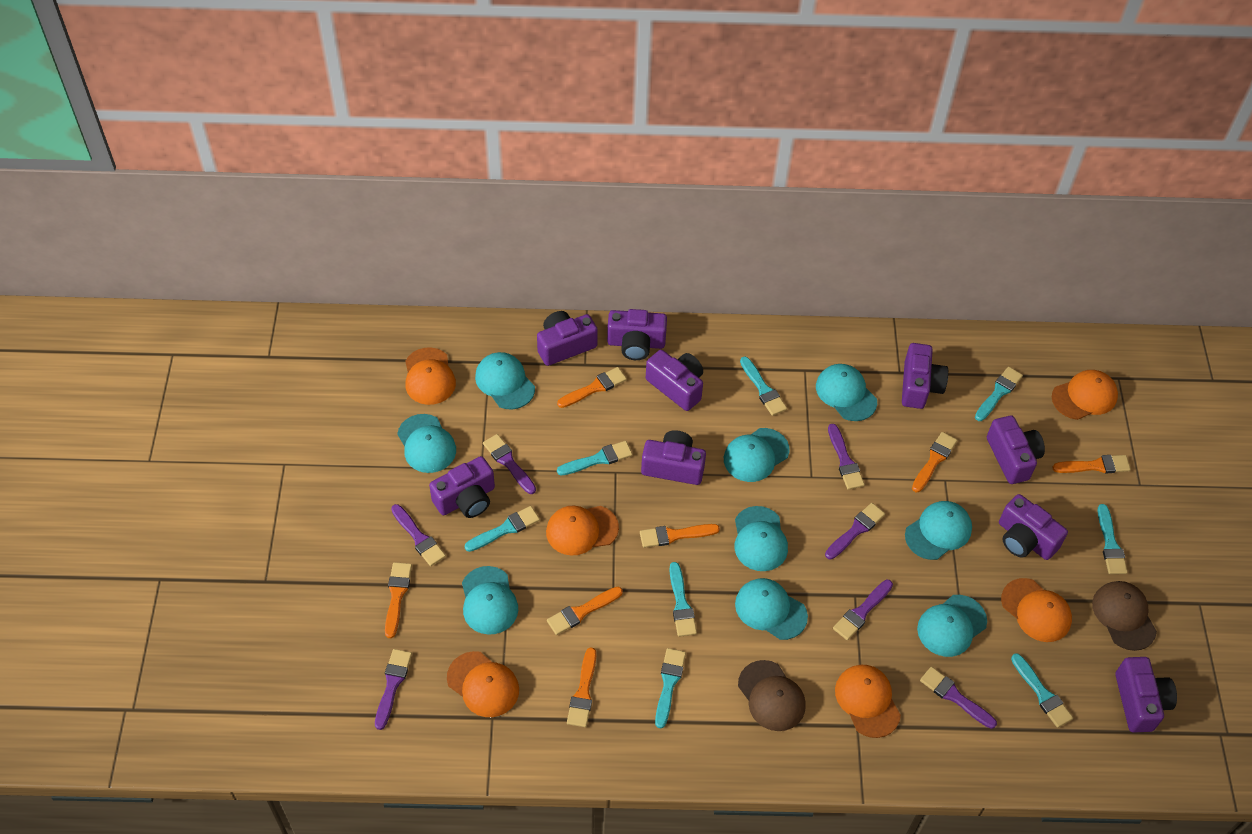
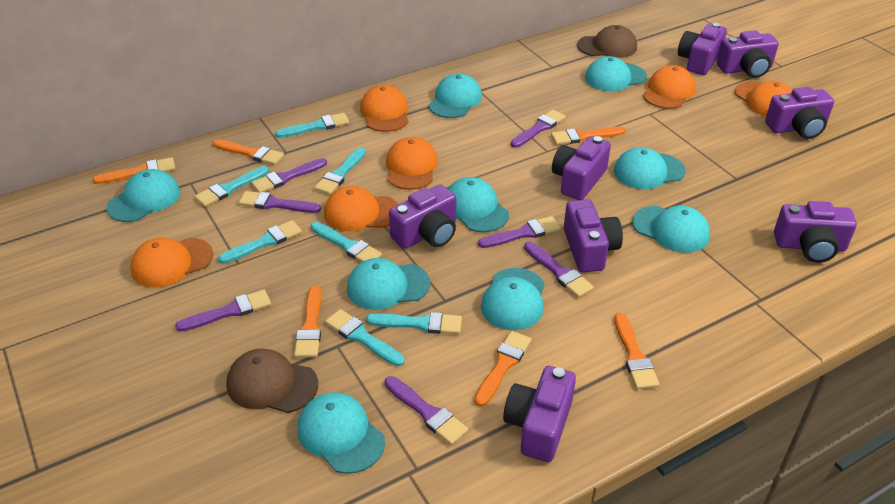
orange brush: [385,562,412,638] [547,587,623,635] [557,367,627,408] [567,647,596,727] [640,524,720,548] [912,432,957,492] [1052,455,1131,473] = 7 -> [93,157,176,184] [213,139,284,165] [294,286,321,357] [475,331,531,407] [551,127,625,145] [614,313,659,389] = 6
purple camera: [429,456,495,518] [537,311,598,366] [607,309,667,360] [641,430,706,485] [646,350,703,411] [902,343,948,409] [987,416,1045,484] [999,494,1068,560] [1115,657,1177,733] = 9 -> [389,185,456,249] [503,366,576,462] [552,136,611,200] [564,199,623,273] [678,23,727,75] [717,30,779,78] [765,87,834,139] [774,201,857,263] = 8
turquoise brush: [465,506,540,552] [557,441,633,475] [655,648,686,728] [669,562,697,637] [740,356,787,416] [975,367,1023,421] [1011,653,1073,728] [1098,504,1128,574] = 8 -> [194,166,269,207] [218,220,302,264] [275,113,350,138] [311,222,382,262] [314,147,366,195] [325,309,404,366] [366,312,462,334] = 7

